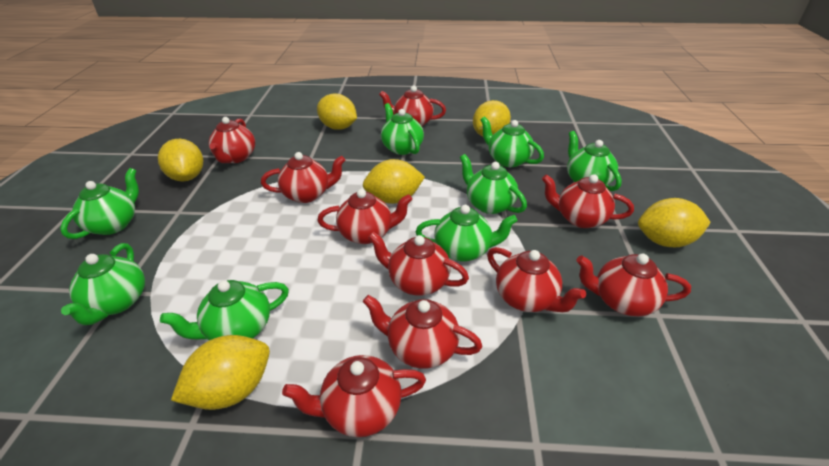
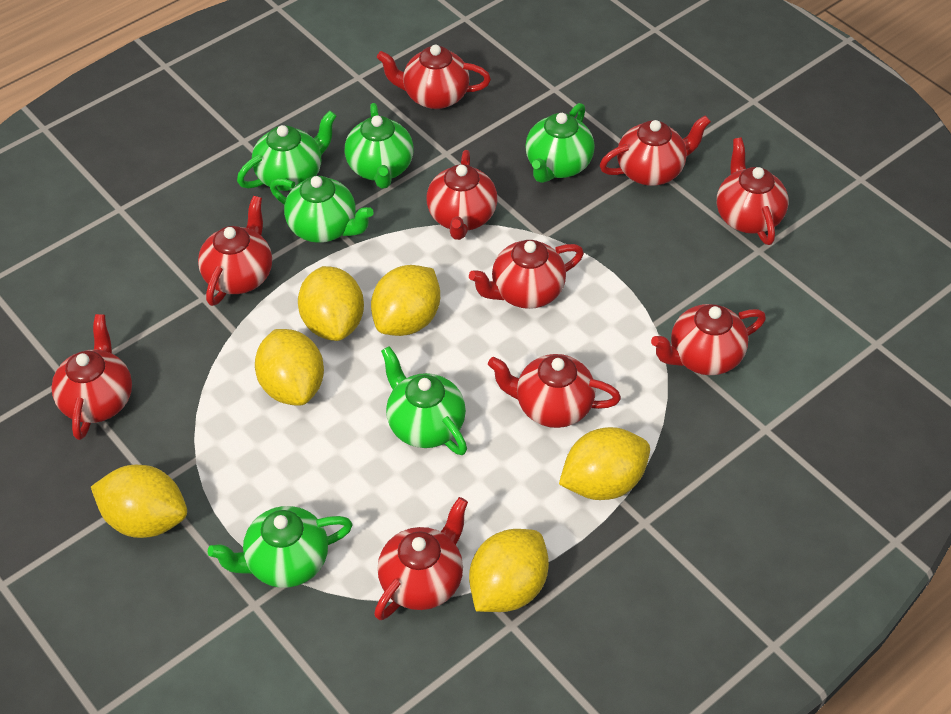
green teapot: [60,168,139,239] [61,243,145,325] [160,280,289,340] [381,103,424,155] [416,205,518,262] [460,154,527,214] [480,116,544,167] [567,131,622,191] = 8 -> [208,506,353,588] [237,111,336,191] [270,176,374,243] [345,103,413,189] [381,346,467,455] [525,103,595,183] = 6

